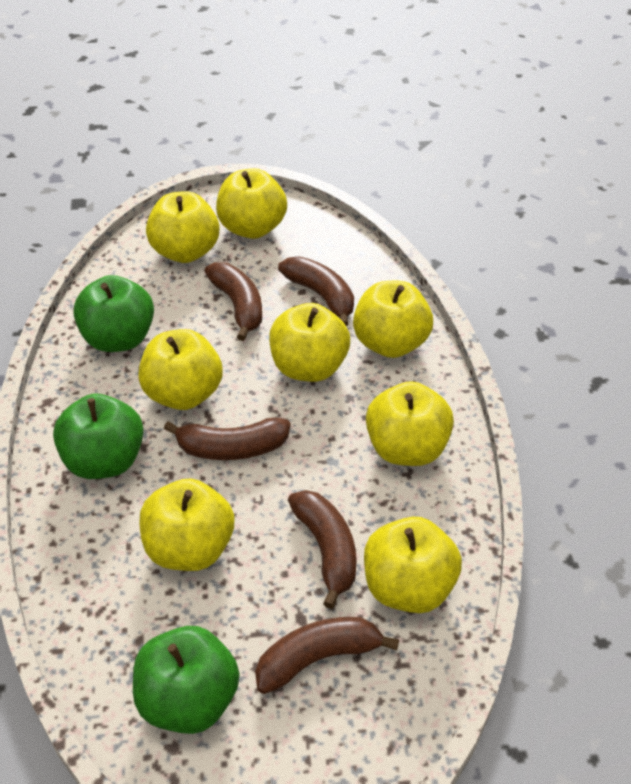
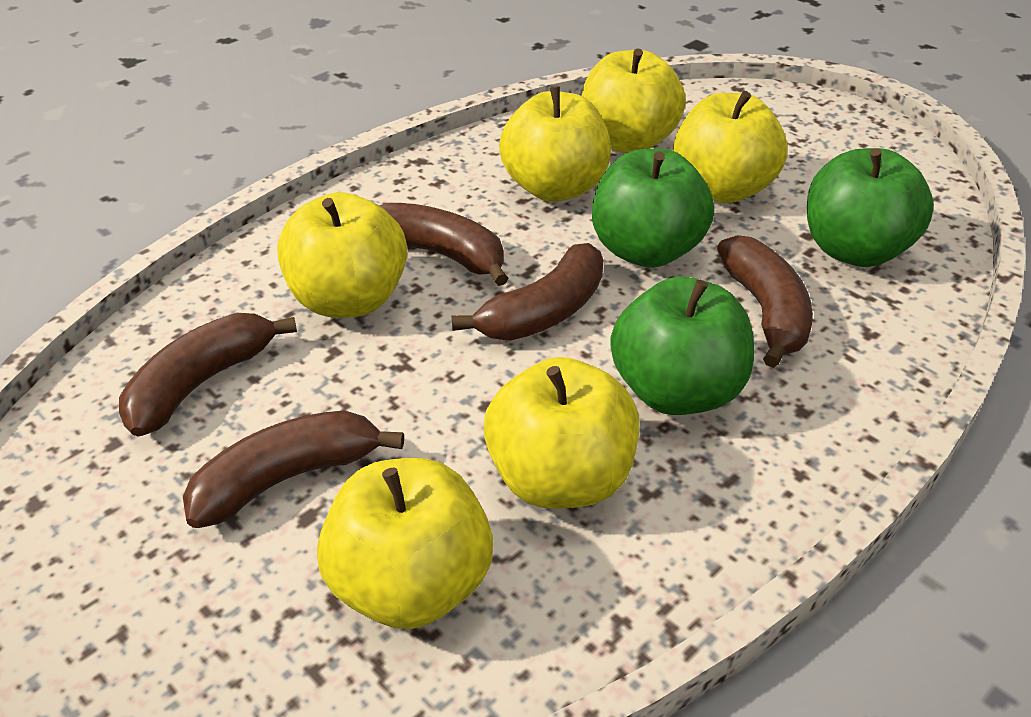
yellow apple: [138,329,223,410] [139,478,234,571] [146,191,219,263] [216,168,287,239] [269,303,350,382] [353,281,433,358] [364,517,462,613] [366,381,454,466] = 8 -> [277,192,407,318] [317,458,493,629] [483,357,639,509] [499,86,611,202] [582,48,686,153] [673,91,787,203] = 6

